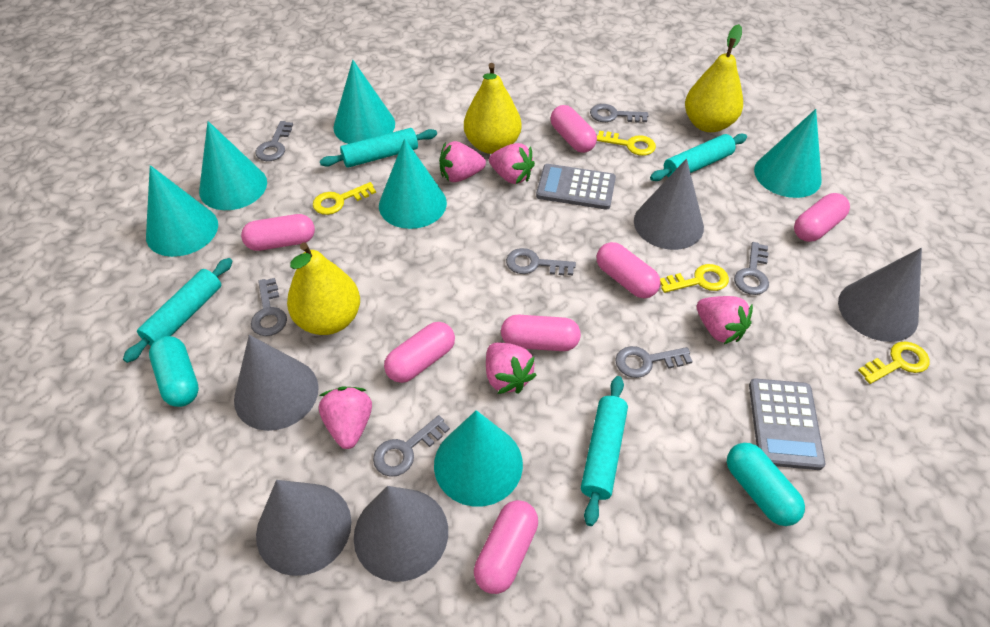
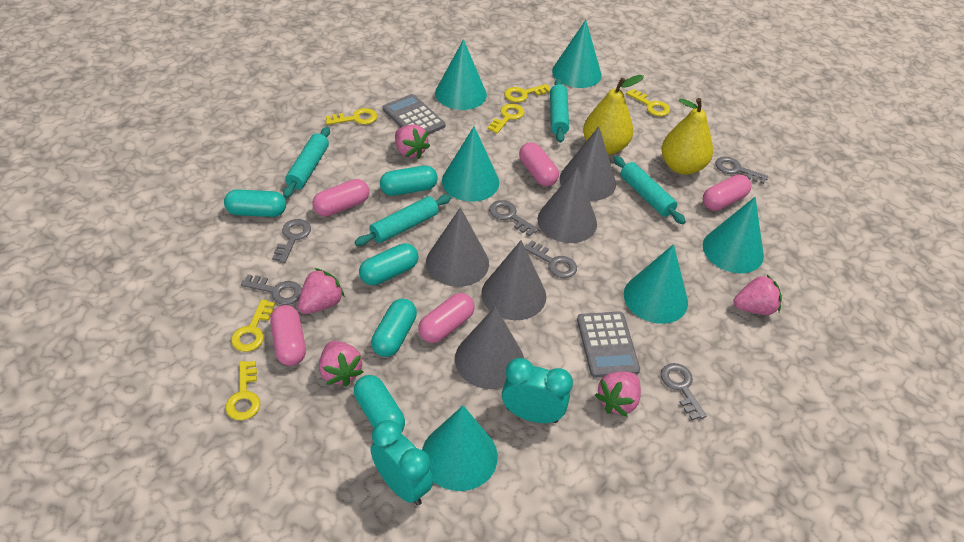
grey key: [251,278,287,336] [255,121,293,161] [373,415,450,477] [506,248,576,275] [590,104,648,122] [615,346,693,378] [734,242,769,295] = 7 -> [241,274,302,305] [272,219,311,263] [489,200,539,236] [524,241,577,278] [661,363,706,420] [716,157,768,184] = 6
pink capsule: [241,214,315,251] [384,322,455,383] [474,500,538,594] [501,315,581,351] [550,105,597,153] [597,242,661,298] [794,193,850,242] = 7 -> [270,305,306,366] [312,179,369,217] [418,293,475,343] [519,142,559,186] [703,174,751,211] = 5
turquoise capsule: [149,336,199,407] [727,443,805,526] = 2 -> [224,189,286,217] [354,375,405,431] [359,243,418,285] [371,299,417,357] [380,166,438,196] = 5
turquoise clock: none = 0 -> [370,420,433,505] [502,358,573,423] = 2
yellow key: [313,182,376,215] [597,131,656,156] [660,264,729,293] [858,341,930,384] = 4 -> [225,361,260,420] [231,299,275,352] [326,108,377,125] [488,104,524,134] [504,84,551,102] [626,89,670,116] = 6
yellow pear: [287,242,360,335] [464,63,522,154] [685,24,743,132] = 3 -> [583,75,644,155] [661,98,713,175] = 2

